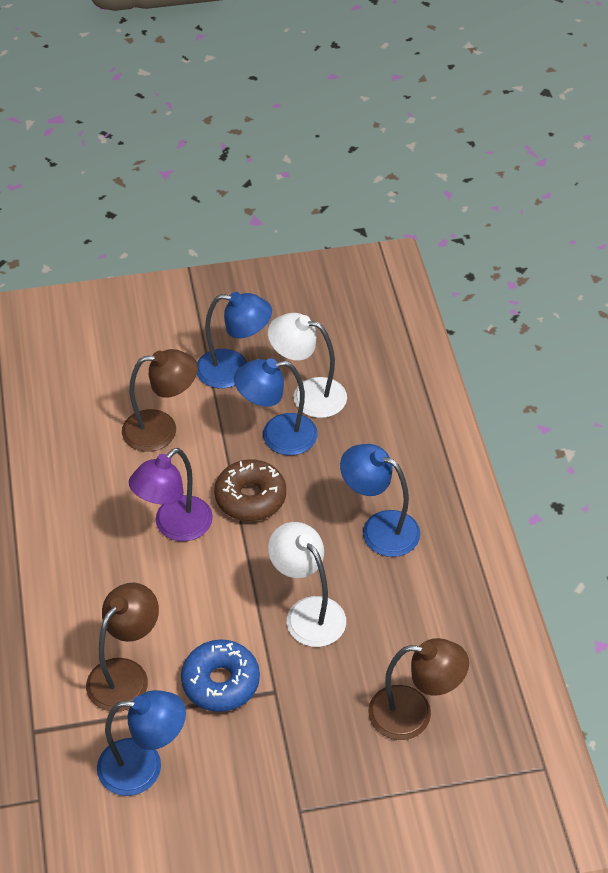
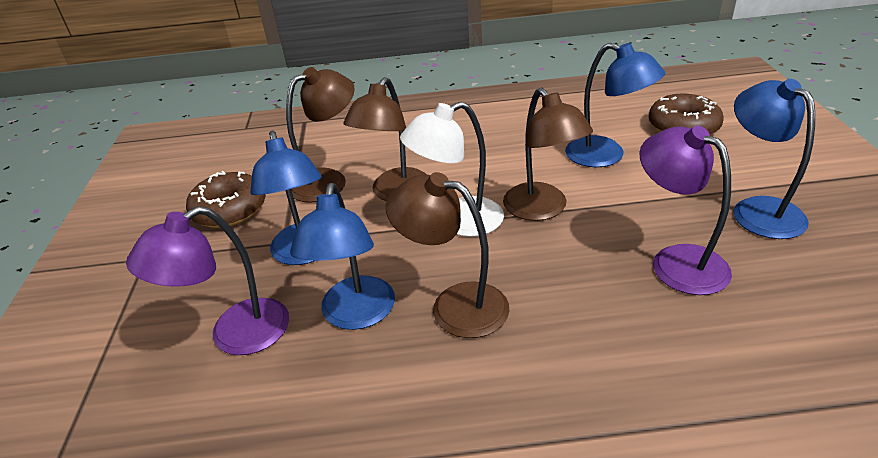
blue donut: [181,639,260,712] = 1 -> none = 0
brown donut: [214,459,286,521] = 1 -> [186,171,266,228] [649,94,724,135] = 2
brown lamp: [86,583,159,712] [122,349,198,452] [368,638,469,740] = 3 -> [286,67,355,203] [343,77,427,201] [386,172,509,338] [503,88,593,221] = 4
purple lamp: [129,448,213,541] = 1 -> [126,206,289,355] [639,126,732,295] = 2
white lamp: [268,313,347,418] [268,522,346,647] = 2 -> [400,102,504,237] = 1

